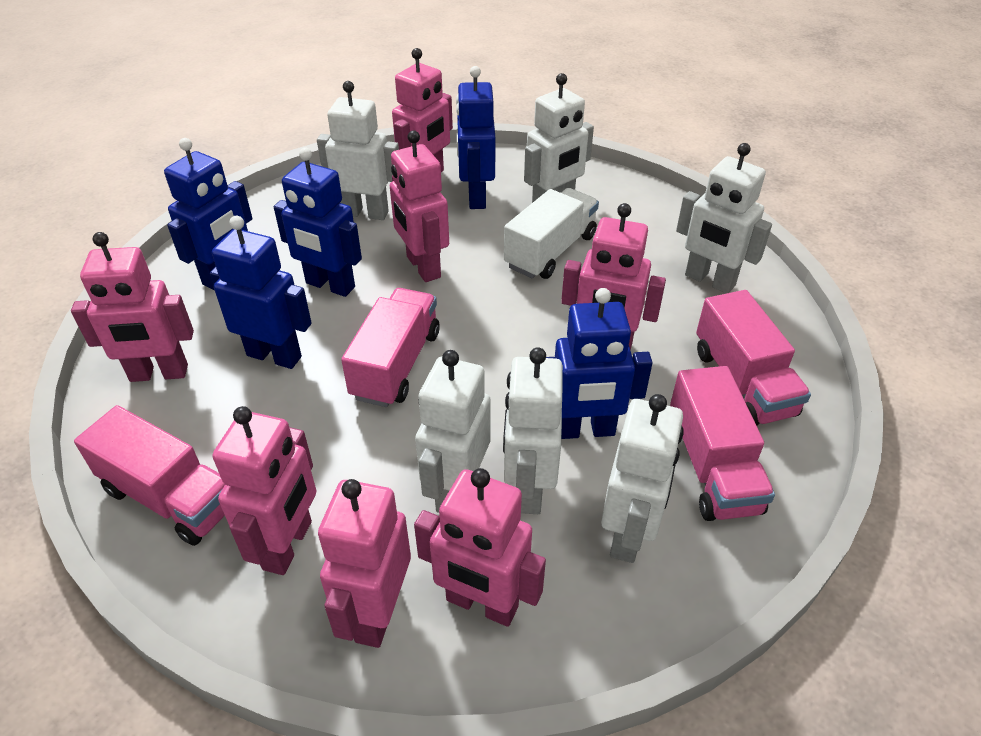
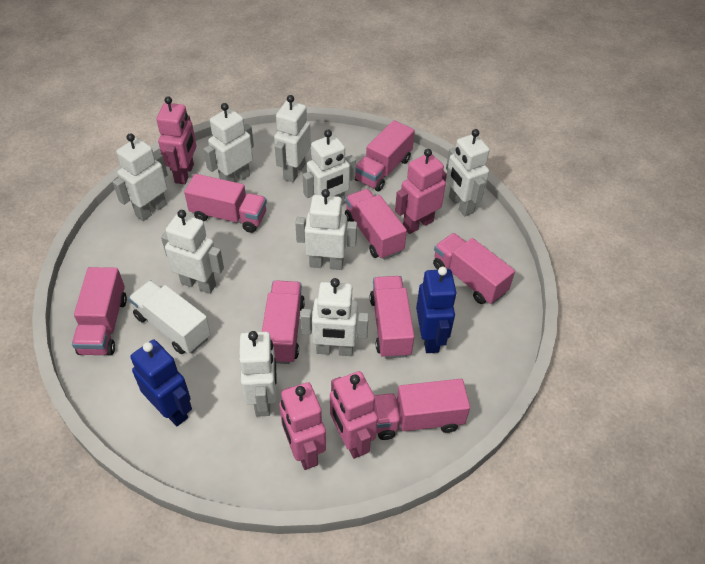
blue robot: [164,138,252,290] [210,216,312,369] [274,147,362,297] [456,66,495,209] [546,288,653,439] = 5 -> [130,340,192,426] [416,267,457,353] = 2
pink robot: [71,232,194,382] [213,406,316,575] [318,479,411,648] [390,130,449,282] [392,48,453,172] [414,468,546,627] [561,203,666,350] = 7 -> [156,96,196,184] [280,382,326,470] [330,371,378,459] [395,149,447,234] = 4
pink truck: [74,405,225,546] [341,288,440,407] [670,366,775,521] [696,290,811,426] = 4 -> [72,267,127,355] [184,174,267,233] [262,280,305,364] [345,189,407,260] [355,120,415,191] [370,276,415,359] [374,379,470,440] [433,233,515,304] = 8
white robot: [317,81,399,220] [415,350,490,513] [503,347,563,514] [524,73,594,203] [601,394,684,563] [676,143,772,294] = 6 -> [113,133,168,221] [161,210,224,294] [204,103,254,182] [239,331,276,417] [274,95,311,182] [295,189,357,270] [301,278,369,356] [303,130,356,205] [446,129,490,216] = 9

